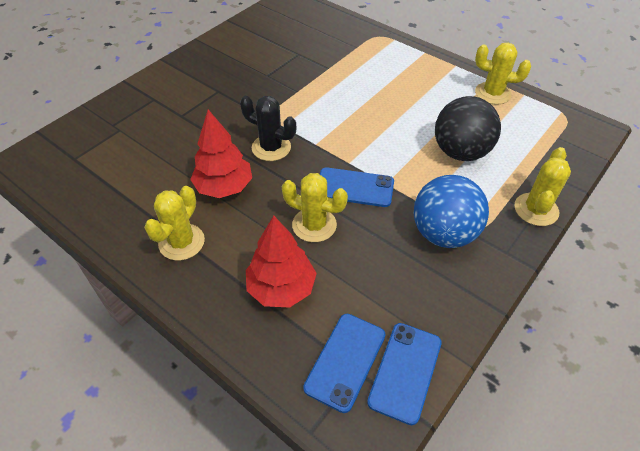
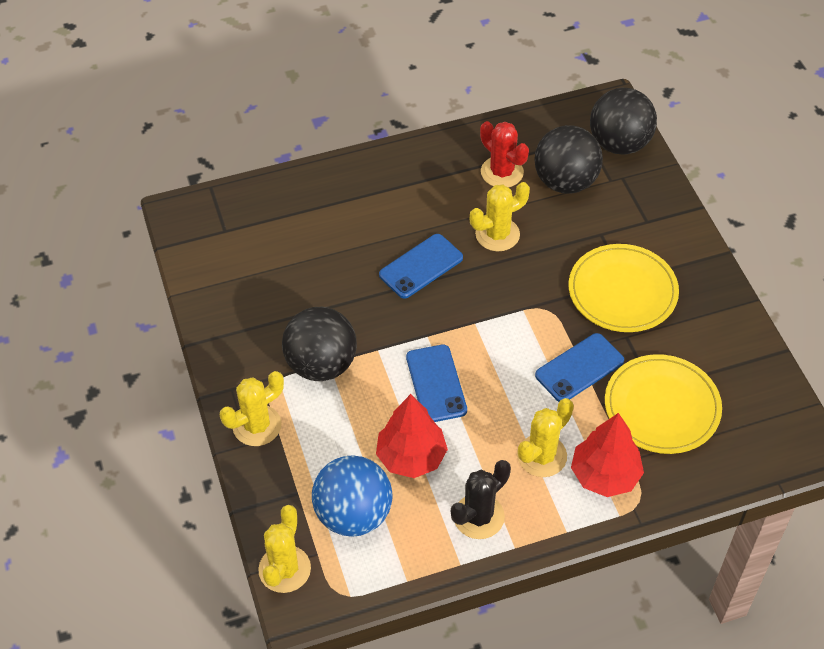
black ball: [435,96,501,161] = 1 -> [282,307,357,381] [534,125,603,194] [590,88,657,155] = 3
red cactus: none = 0 -> [480,121,529,187] = 1
yellow plate: none = 0 -> [569,244,679,332] [605,354,722,454] = 2

